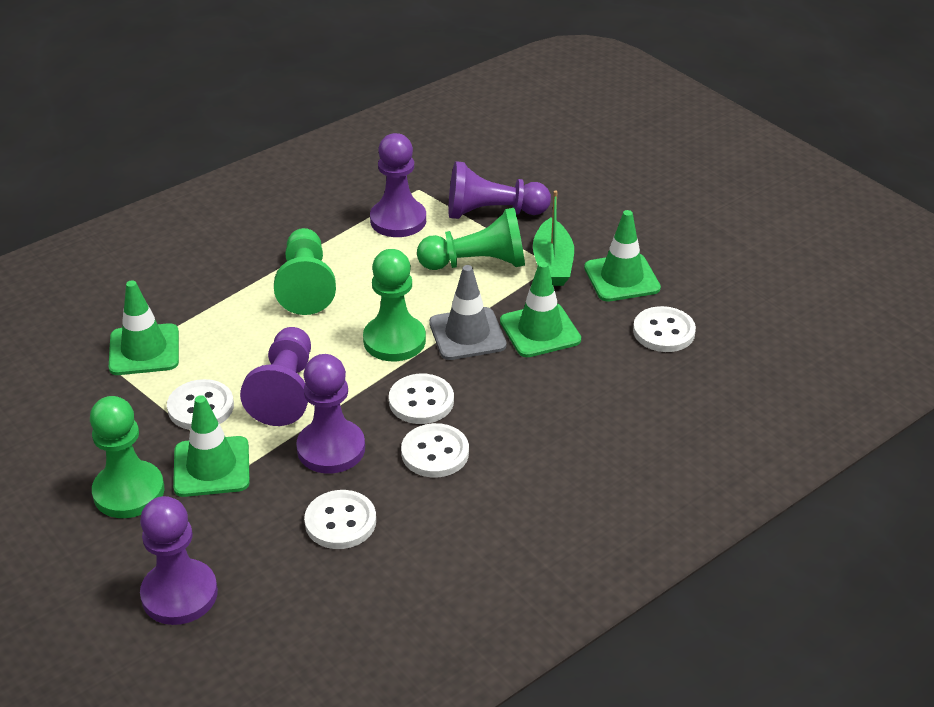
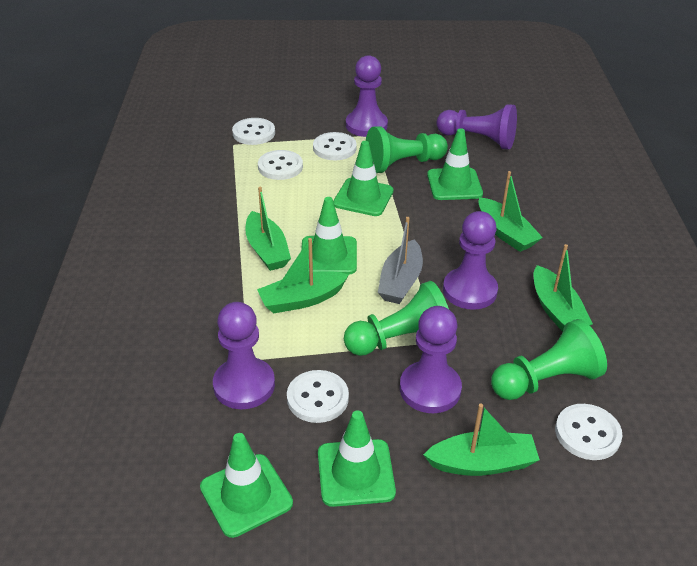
green boat: [533,190,574,286] = 1 -> [245,187,291,271] [257,238,349,314] [423,404,540,476] [479,171,543,252] [533,244,593,332] = 5
green pawn: [90,396,164,518] [274,228,336,315] [363,249,426,361] [417,208,525,270] = 4 -> [344,281,449,356] [366,126,448,173] [491,319,607,400] = 3
green traffic cone: [109,280,179,375] [173,395,250,497] [500,261,581,357] [584,210,661,302] = 4 -> [200,433,293,538] [301,197,357,274] [318,410,396,507] [333,141,394,216] [427,128,483,200] = 5
grey boat: none = 0 -> [378,217,423,304] = 1
grey traffic cone: [429,265,507,360] = 1 -> none = 0

